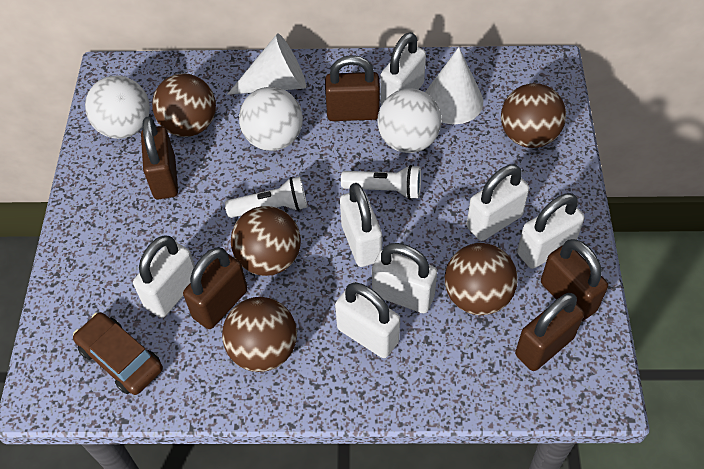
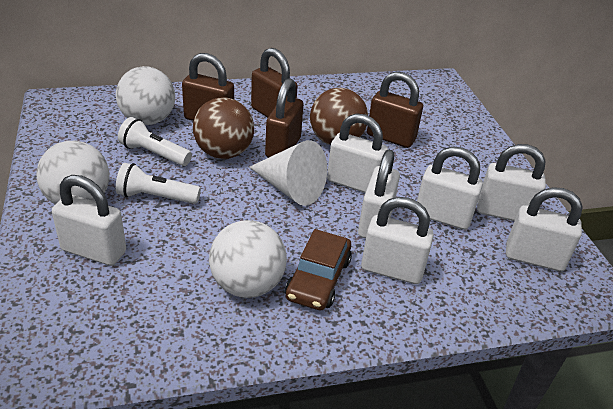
brown ball: [152,74,216,137] [222,297,297,372] [231,206,301,276] [445,243,518,315] [501,83,566,148] = 5 -> [193,97,254,159] [310,88,368,145] = 2
brown padlock: [141,117,178,199] [183,248,248,329] [325,55,380,121] [515,293,584,371] [541,239,608,321] = 5 -> [182,53,234,121] [251,48,298,118] [265,78,304,158] [367,72,423,148] = 4
white cone: [227,33,306,95] [425,47,483,124] = 2 -> [249,140,327,206] = 1

